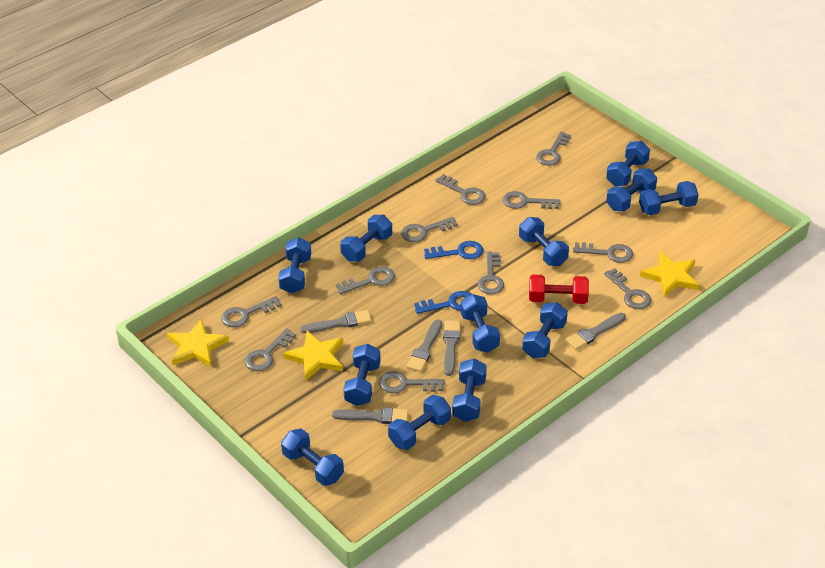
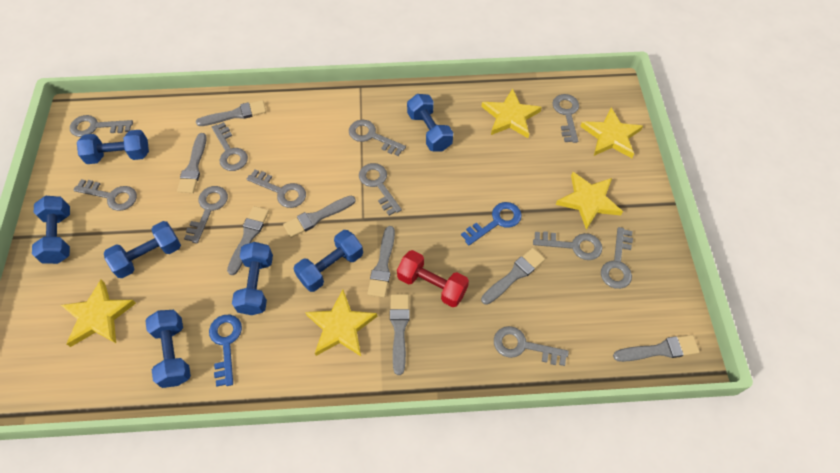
blue dumbbell: [278,237,311,294] [281,428,344,486] [340,215,392,262] [343,344,380,406] [388,395,451,450] [452,359,487,422] [460,294,500,352] [519,217,569,266] [522,302,568,358] [606,141,650,186] [606,169,657,211] [639,181,699,215] = 12 -> [32,196,70,264] [77,130,149,164] [104,221,181,278] [145,310,191,388] [232,242,273,315] [293,230,363,292] [407,94,453,151] = 7
grey brush: [300,310,372,333] [332,407,408,424] [406,319,442,372] [443,321,461,376] [566,313,626,350] = 5 -> [177,133,207,193] [196,100,266,126] [227,206,269,275] [283,196,356,238] [367,226,395,297] [390,294,410,375] [481,248,545,305] [613,335,700,362] = 8
yellow star: [167,319,229,367] [283,331,343,381] [640,252,699,297] = 3 -> [61,279,136,347] [305,290,378,356] [481,88,542,138] [556,172,623,230] [580,107,643,158] = 5

